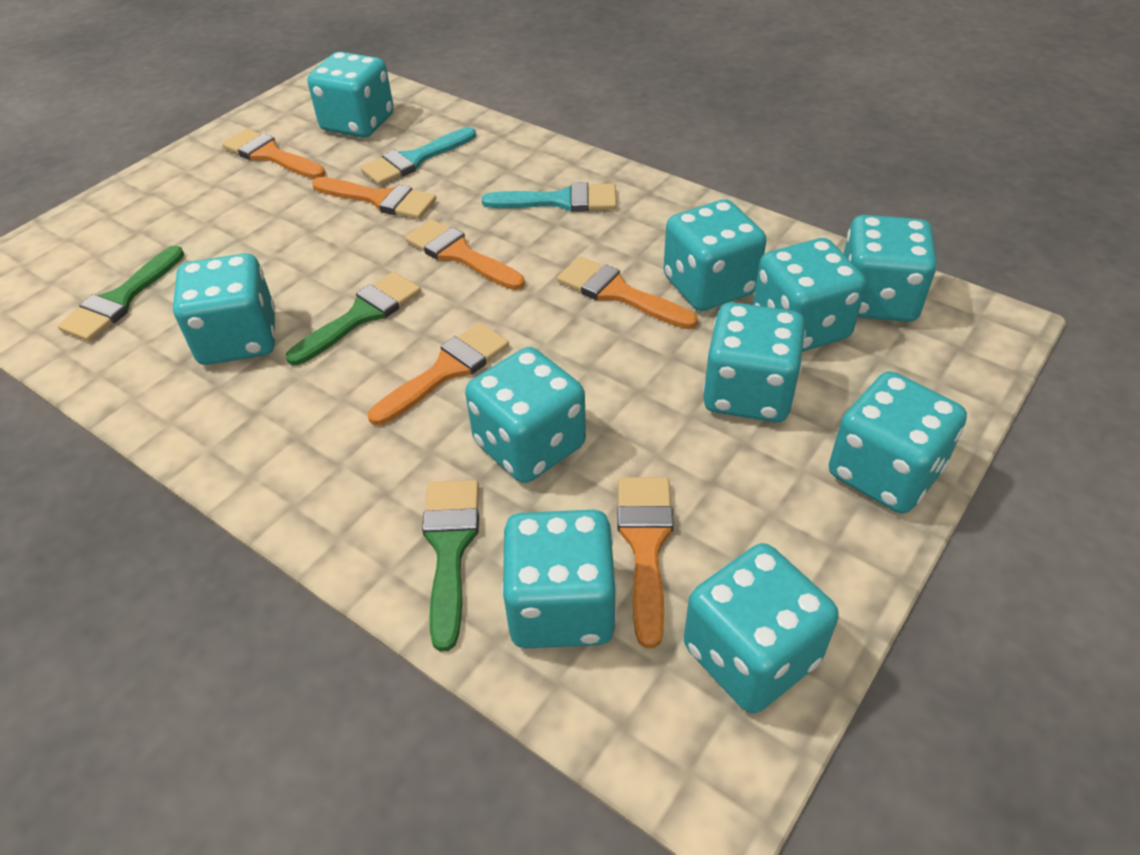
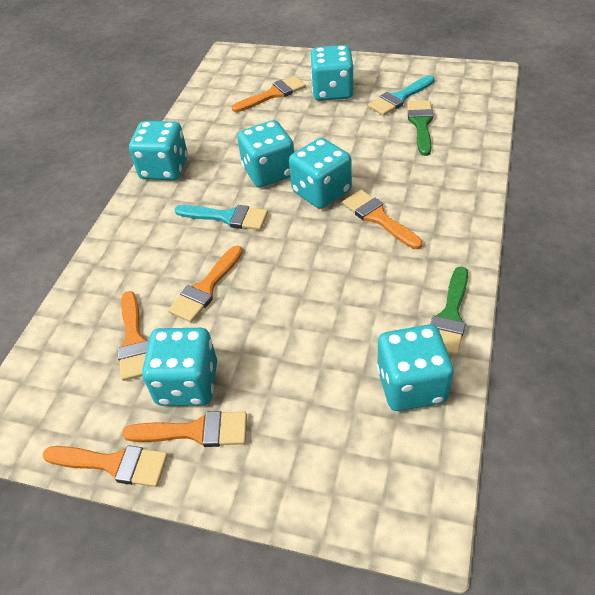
green brush: [58,246,184,341] [286,272,421,365] [422,480,479,652] = 3 -> [407,100,433,156] [431,266,468,355] = 2
turquoise dice: [173,253,275,365] [307,51,394,138] [465,347,586,483] [502,510,617,649] [663,199,767,311] [684,543,839,713] [703,302,806,422] [753,238,866,352] [829,371,967,514] [844,215,937,322] = 10 -> [129,121,188,180] [142,328,217,406] [237,120,294,187] [289,138,352,209] [310,45,354,101] [377,324,454,411] = 6

